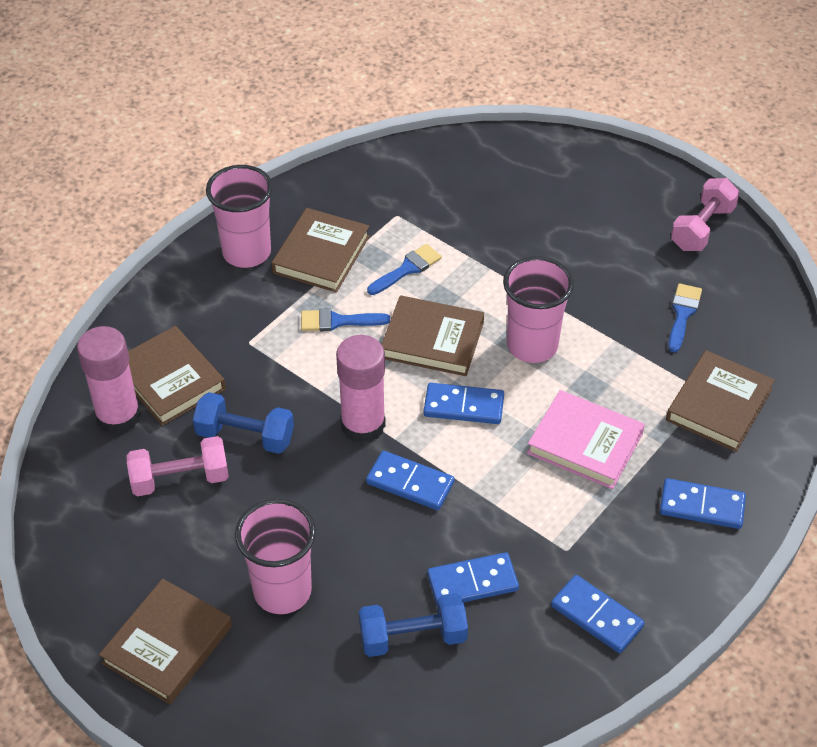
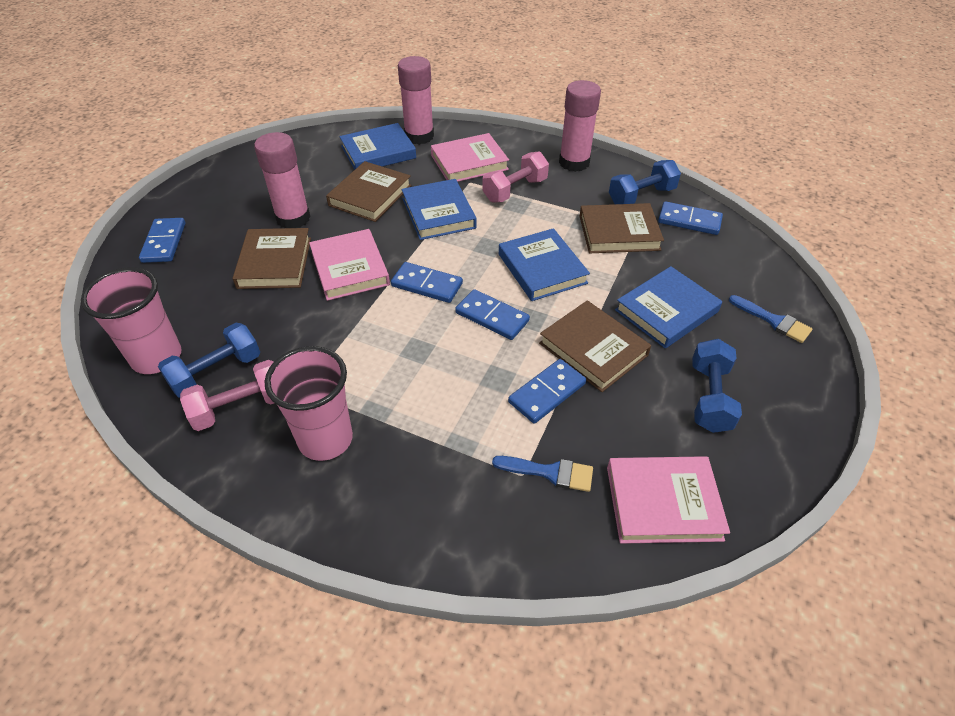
blue book: none = 0 -> [339,123,416,170] [402,179,477,240] [499,228,590,301] [615,266,722,348] = 4
blue brush: [301,308,390,331] [367,244,442,295] [668,283,702,352] = 3 -> [492,456,593,492] [729,295,812,343] = 2
blue dumbbell: [193,392,294,454] [359,593,468,657] = 2 -> [158,323,260,398] [609,160,681,204] [692,339,742,433] = 3
brown book: [99,579,232,704] [128,326,226,426] [271,208,370,293] [381,295,484,376] [666,350,775,452] = 5 -> [233,228,311,289] [326,161,412,222] [539,300,651,392] [580,203,664,253] = 4
pink book: [527,390,645,489] = 1 -> [309,229,390,301] [431,133,509,182] [607,456,730,544] = 3
pink cup: [206,165,273,268] [235,499,316,614] [503,256,574,363] = 3 -> [81,267,181,374] [265,346,353,461] = 2
pink glue stick: [77,326,141,434] [336,335,386,443] = 2 -> [254,132,311,228] [398,56,434,145] [559,80,601,172] = 3

